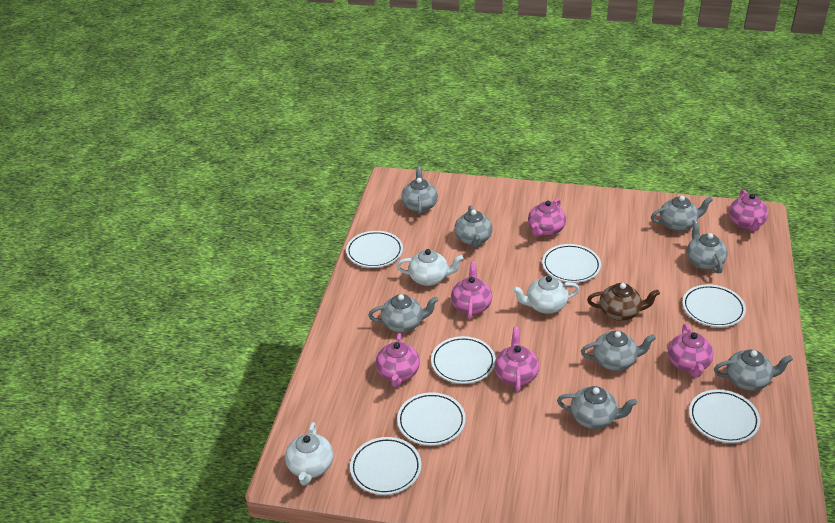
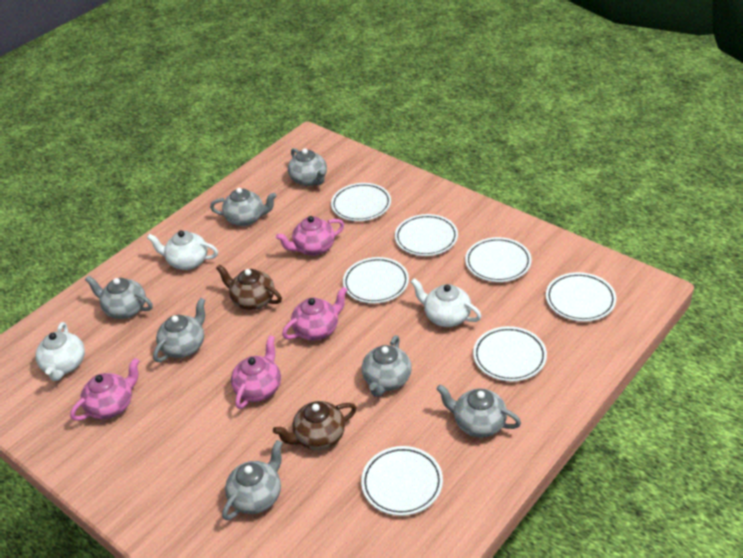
brown teapot: [587,283,660,321] = 1 -> [216,264,282,310] [273,401,356,450] = 2
grey teapot: [368,294,438,332] [401,166,438,215] [454,205,493,248] [557,386,638,429] [581,331,656,371] [651,196,713,231] [687,220,728,274] [714,350,793,391] = 8 -> [85,276,153,319] [153,298,205,362] [210,188,277,226] [222,440,283,520] [288,148,327,186] [362,335,412,397] [436,384,521,438] = 7
pink teapot: [376,333,420,387] [451,261,492,320] [494,327,539,393] [528,198,566,237] [668,324,714,377] [729,190,768,231] = 6 -> [70,358,139,421] [231,335,281,409] [276,216,344,256] [282,287,347,341] = 4

